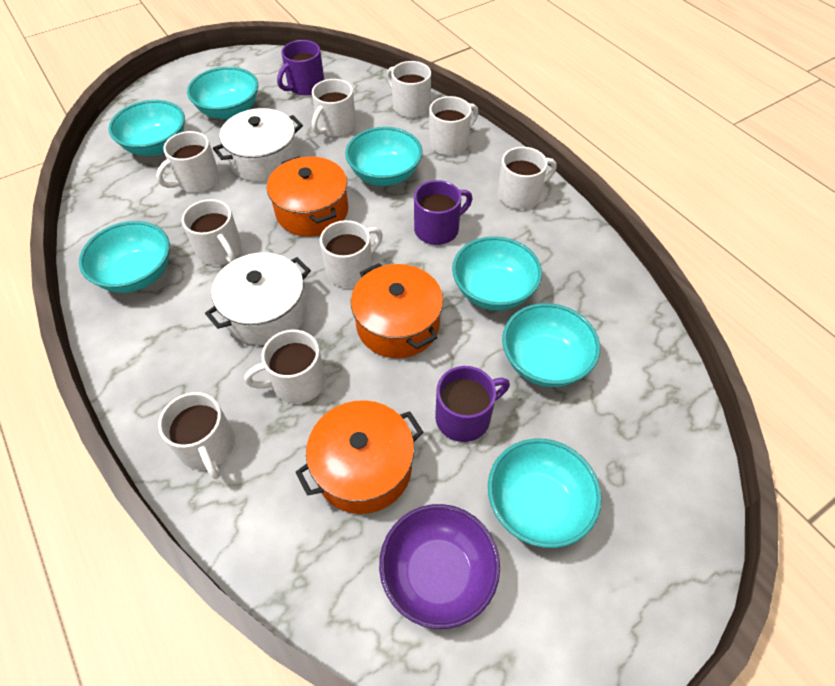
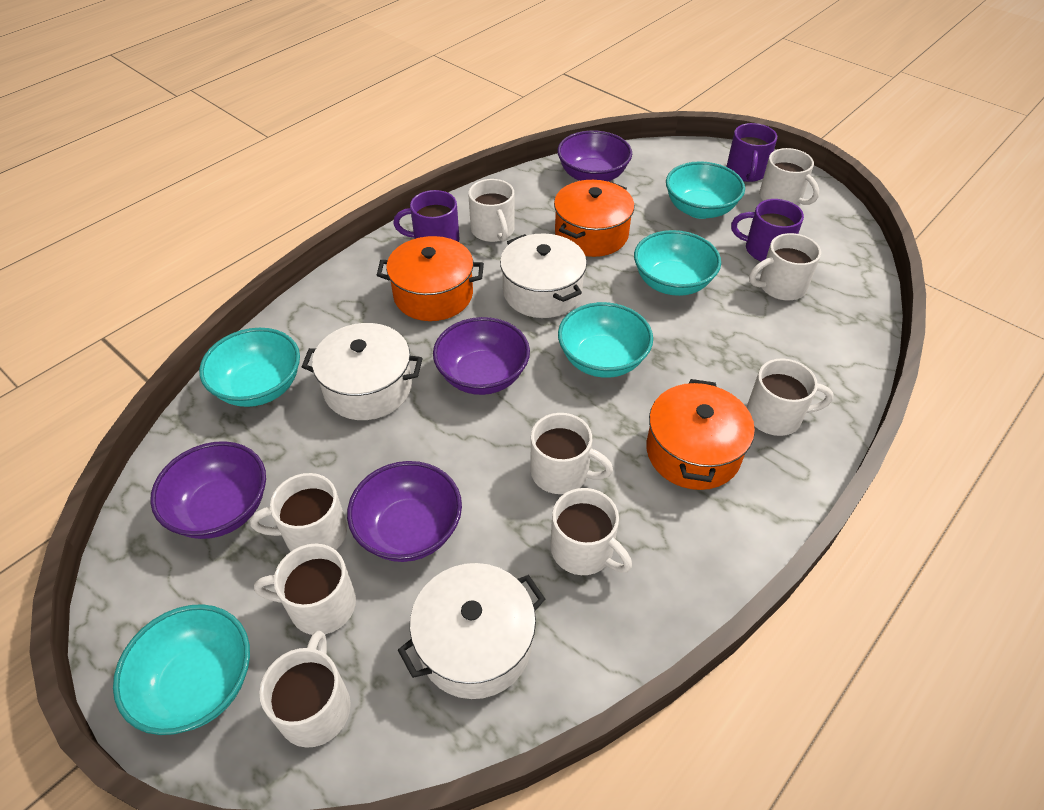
purple bowl: [379,504,500,629] = 1 -> [150,441,266,539] [347,461,462,562] [433,317,530,395] [557,130,632,181] = 4
turquoise bowl: [79,221,170,293] [109,100,185,156] [187,67,258,119] [345,127,422,186] [452,236,542,310] [488,439,602,548] [502,303,600,387] = 7 -> [113,604,250,735] [199,328,300,407] [558,302,653,378] [634,230,721,296] [666,161,745,219] = 5
white pot: [205,252,311,345] [213,108,303,182] = 2 -> [302,323,423,420] [398,563,545,699] [500,234,587,318] = 3

